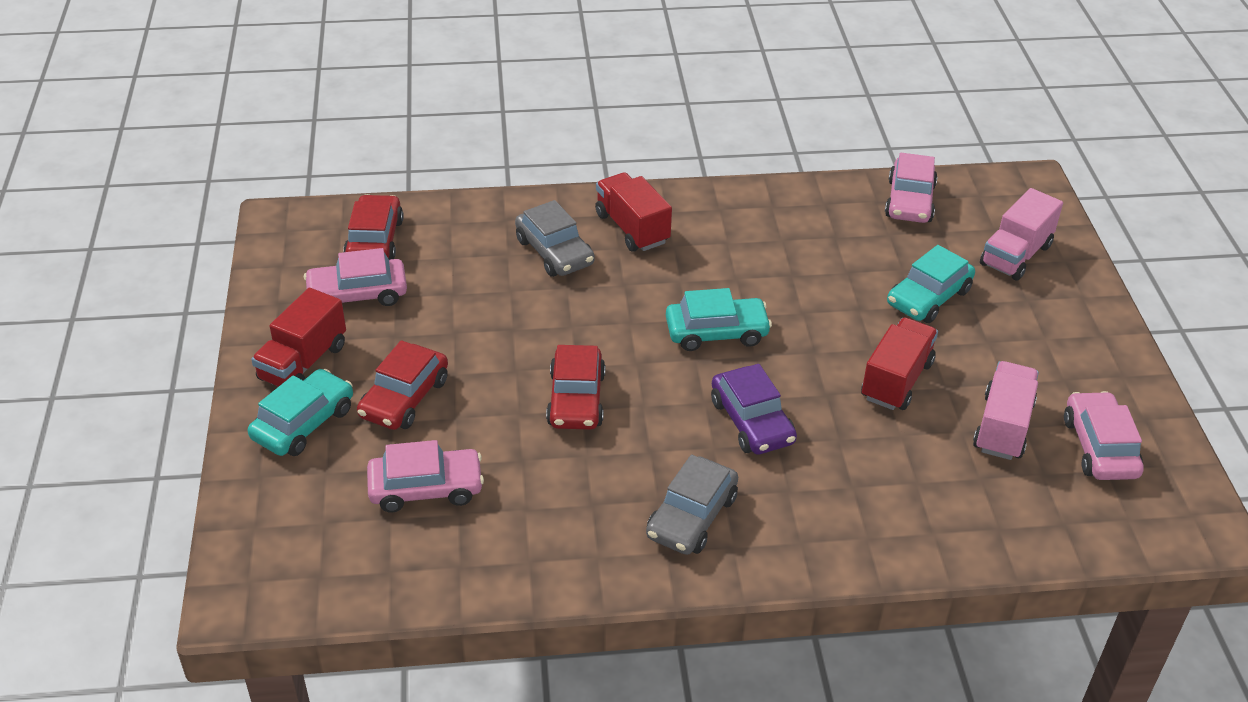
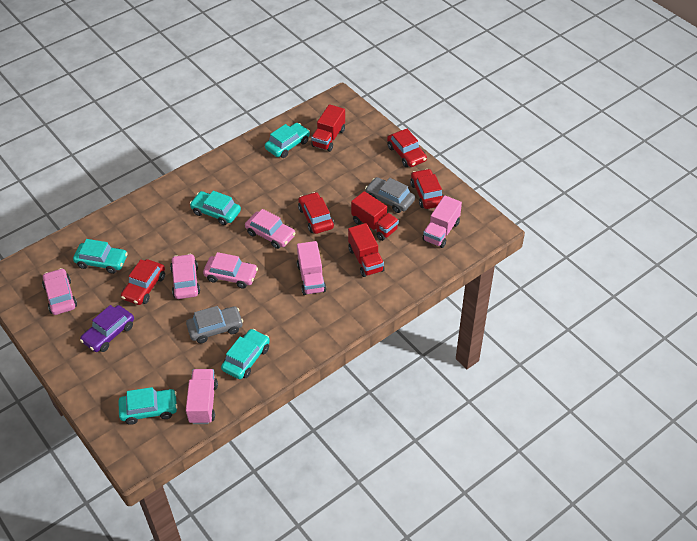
pink truck: [973,361,1039,460] [980,188,1063,281] = 2 -> [186,369,218,424] [297,241,326,295] [422,195,462,248] = 3
red car: [343,194,404,260] [357,340,448,430] [546,345,605,430] = 3 -> [121,259,165,305] [298,192,334,234] [387,129,427,167] [410,169,444,209] = 4
turquoise car: [247,369,353,456] [666,288,772,351] [887,245,975,323] = 3 -> [73,239,128,274] [118,387,178,425] [190,191,241,225] [221,329,270,379] [265,123,310,158] = 5

